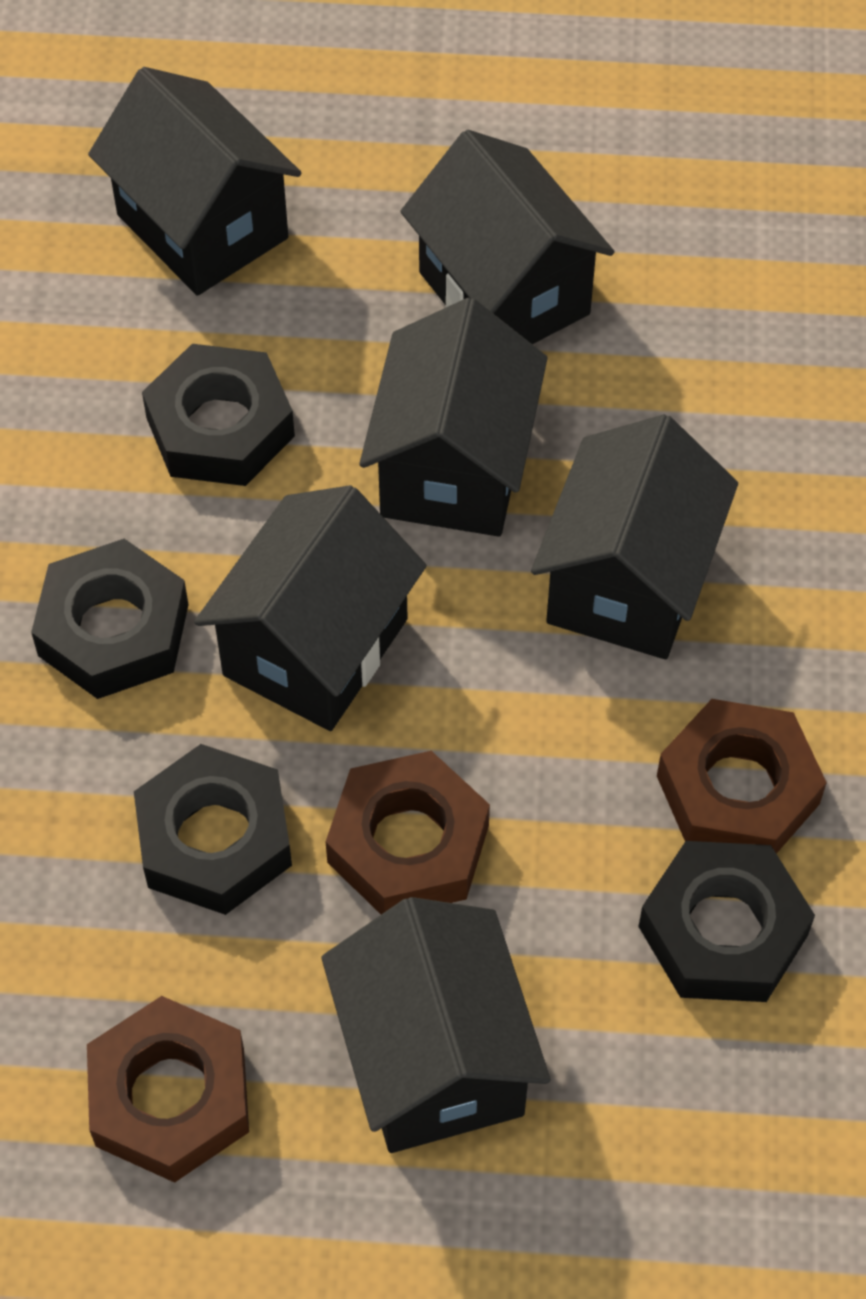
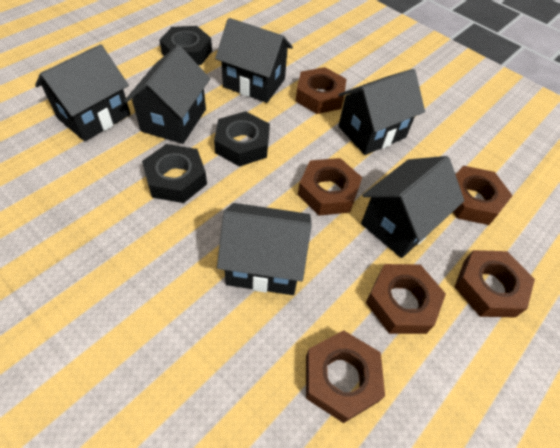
black nut: [31,539,189,699] [134,744,292,915] [142,344,295,486] [638,841,815,1002] = 4 -> [142,144,207,203] [159,26,212,65] [214,111,270,167] = 3
brown nut: [87,996,249,1183] [326,751,490,914] [657,699,827,854] = 3 -> [296,67,346,114] [298,158,362,216] [306,330,385,423] [366,264,446,334] [453,166,513,225] [455,250,535,318] = 6

